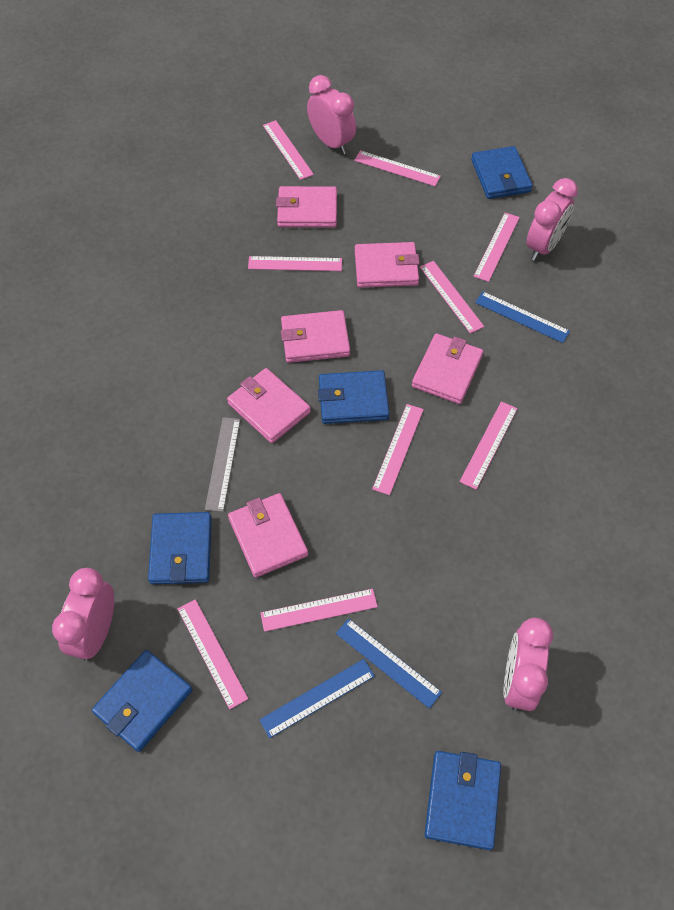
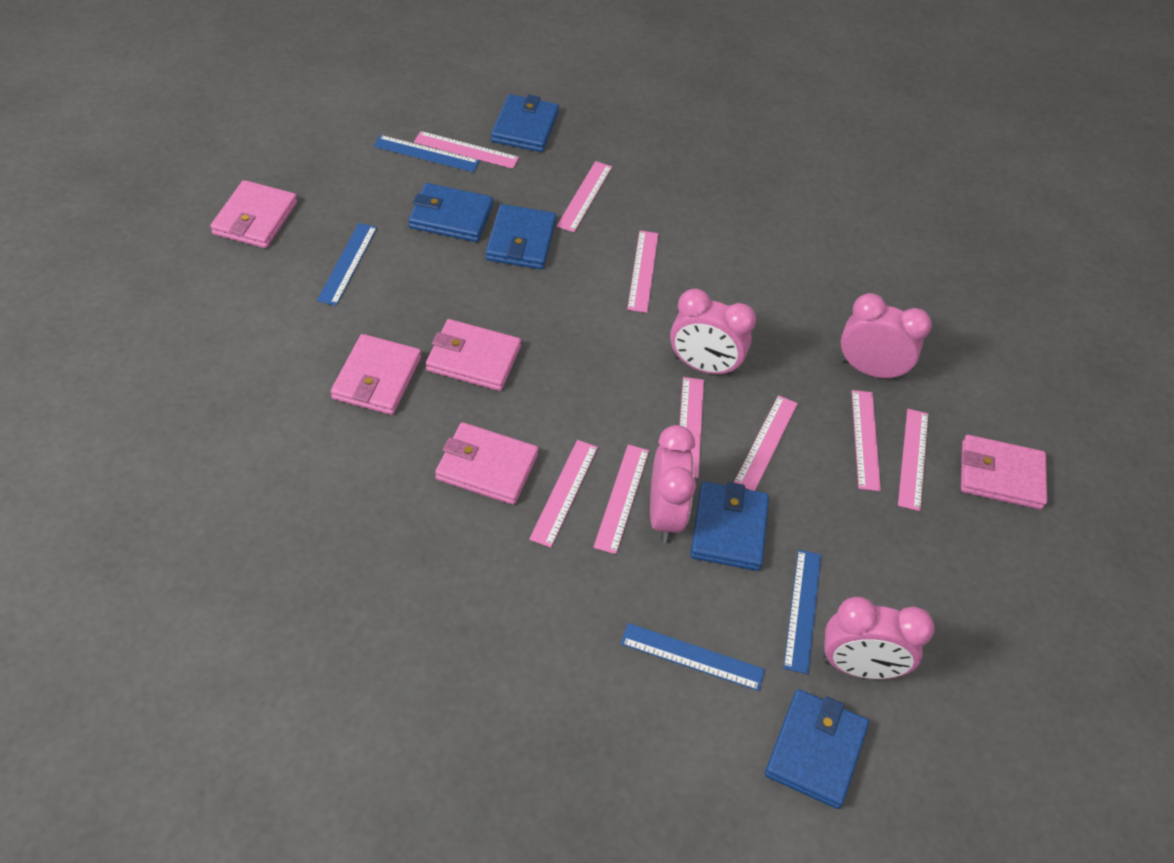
blue ruler: [259,659,375,738] [336,618,442,709] [475,291,570,343] = 3 -> [317,223,377,306] [373,135,480,172] [621,623,765,691] [783,550,821,674] = 4
grey ruler: [205,417,240,512] = 1 -> none = 0
pink wallet: [227,368,311,443] [228,493,308,578] [276,186,337,227] [281,310,350,363] [355,242,420,288] [412,334,483,404] = 6 -> [210,180,297,248] [331,334,421,415] [426,319,521,391] [435,422,539,505] [961,435,1047,510] = 5

